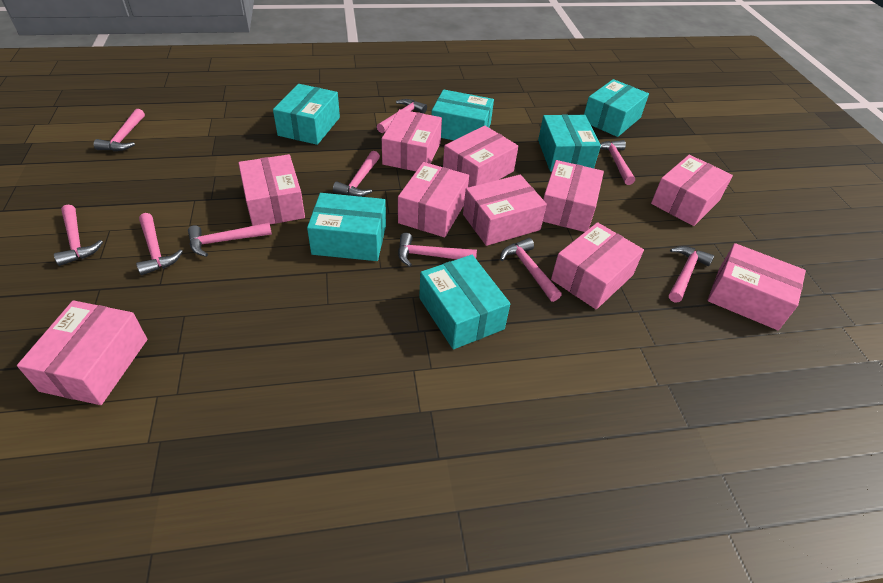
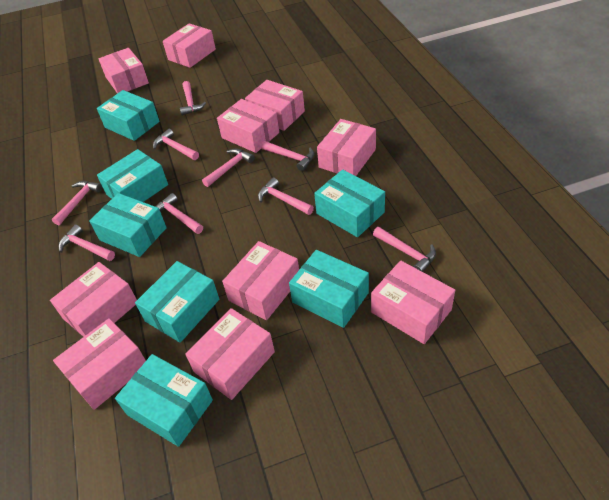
pink hammer: [54,205,103,266] [94,109,145,151] [136,213,183,275] [188,223,272,257] [333,151,380,197] [377,99,427,133] [398,233,477,267] [500,238,562,302] [600,140,635,185] [669,246,714,302] = 10 -> [52,181,102,225] [59,224,115,261] [153,129,199,160] [156,193,203,234] [180,81,206,116] [202,148,255,187] [258,178,314,215] [261,141,314,171] [373,227,436,272] = 9
turquoise box: [273,84,340,145] [307,193,386,261] [419,255,510,349] [431,89,494,140] [538,115,601,172] [584,79,649,137] = 6 -> [89,193,167,257] [97,90,160,141] [97,149,168,202] [115,354,213,447] [135,261,219,343] [289,250,369,328] [314,169,385,237] = 7

